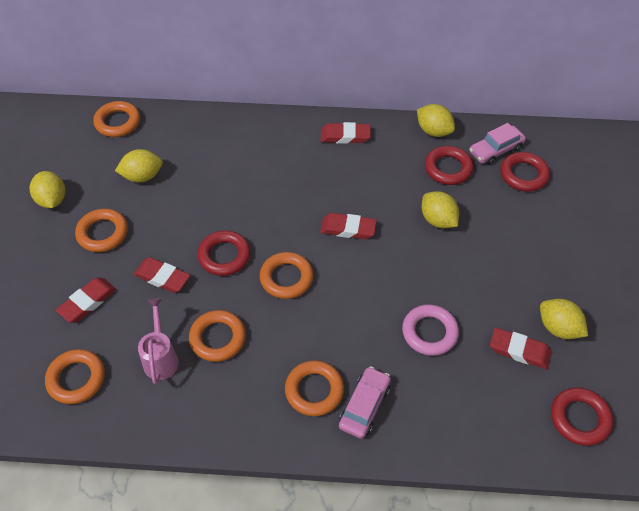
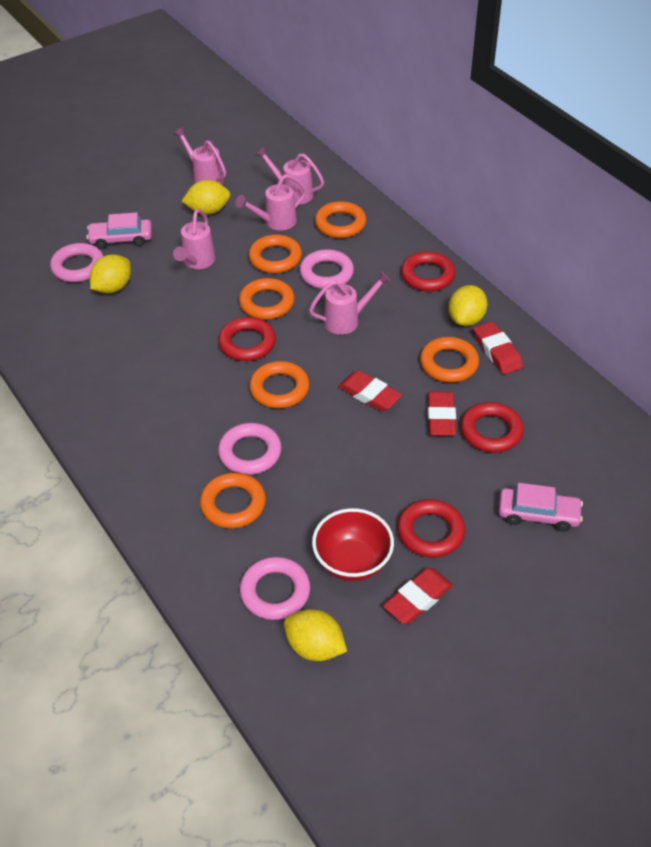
pink ring: [402,304,459,356] = 1 -> [50,243,104,282] [218,423,282,475] [240,557,310,620] [300,249,354,289] = 4
pink watering can: [138,298,179,385] = 1 -> [173,127,226,185] [173,209,216,269] [235,174,307,230] [255,146,324,205] [309,271,391,335] = 5
red bowl: none = 0 -> [312,508,394,581] = 1
red eraser: [56,278,116,323] [133,257,190,293] [320,213,377,239] [321,122,371,144] [490,328,552,369] = 5 -> [338,370,402,412] [383,568,453,624] [427,392,456,436] [474,321,523,374] = 4
yellow lemon: [30,171,65,208] [115,149,163,183] [417,104,455,137] [422,191,459,228] [540,299,588,339] = 5 -> [90,255,131,293] [182,180,230,215] [284,609,347,661] [448,285,488,326] = 4

